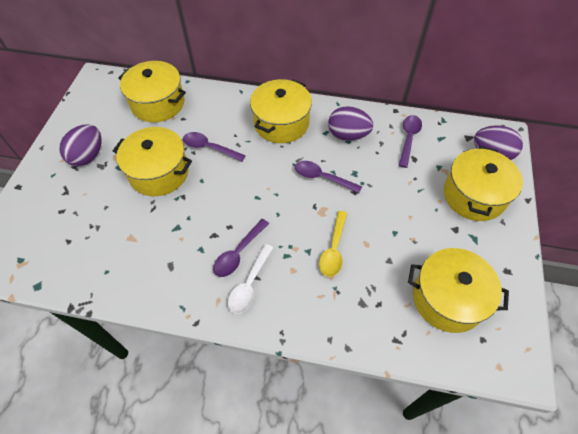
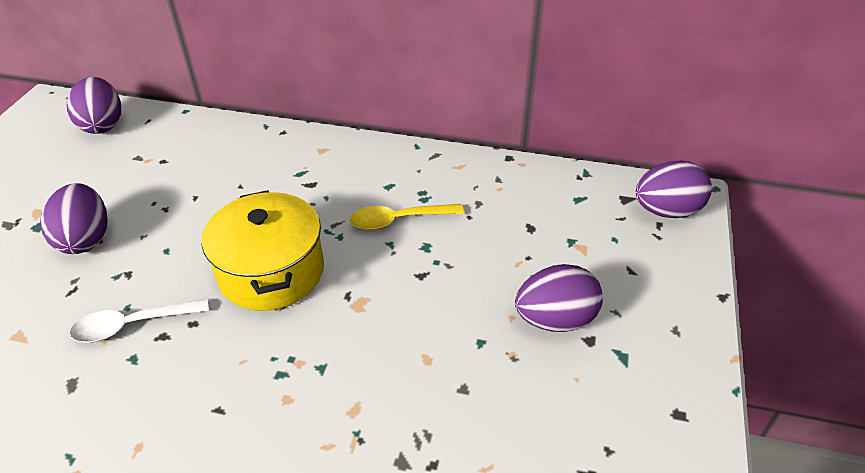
purple egg: [59,124,102,167] [328,106,373,141] [474,125,523,160] = 3 -> [40,183,108,254] [67,77,121,134] [515,264,603,332] [636,161,712,218] = 4
purple spoon: [183,132,246,162] [213,219,269,277] [295,161,362,193] [398,115,422,168] = 4 -> none = 0
yellow pot: [113,127,192,196] [118,61,186,122] [250,79,312,143] [408,248,509,333] [443,146,523,221] = 5 -> [202,190,324,311] = 1

